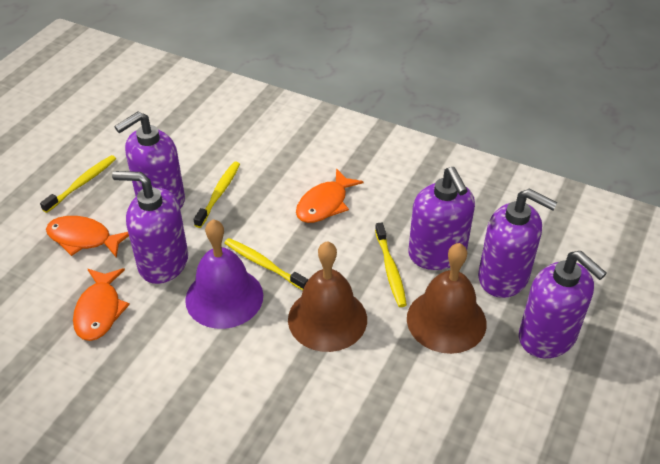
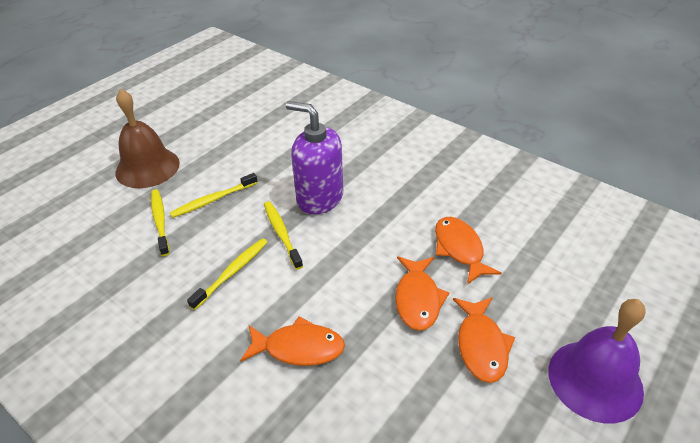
brown bell: [288,241,367,352] [407,243,487,354] = 2 -> [115,89,180,188] = 1
orange fish: [46,216,129,258] [73,268,130,341] [296,168,363,223] = 3 -> [240,316,345,366] [395,256,450,331] [435,217,502,285] [453,297,515,383] = 4
purple soap dispenser: [112,171,188,284] [114,112,185,209] [409,167,475,270] [478,188,558,298] [519,251,607,358] = 5 -> [286,101,343,215] = 1

